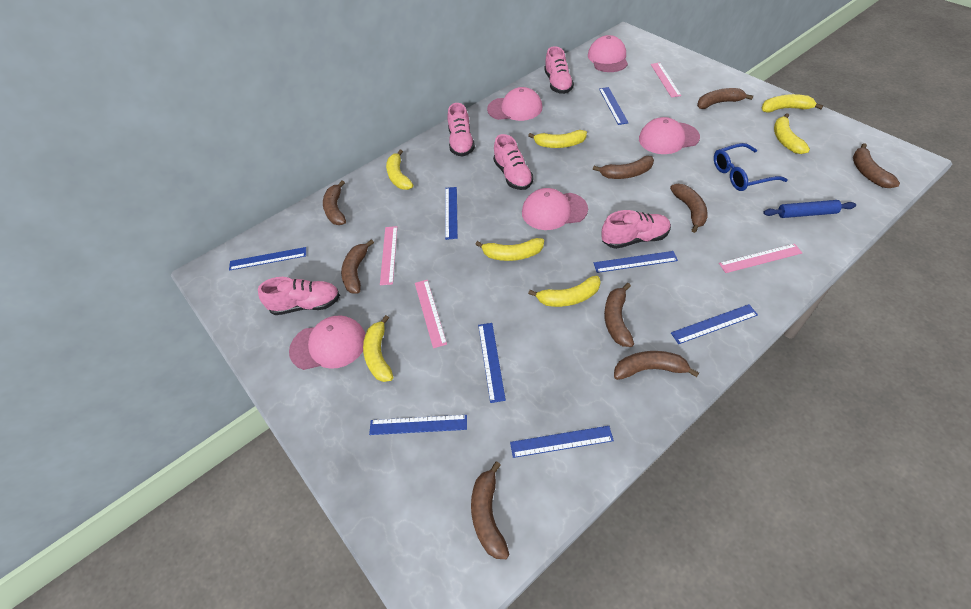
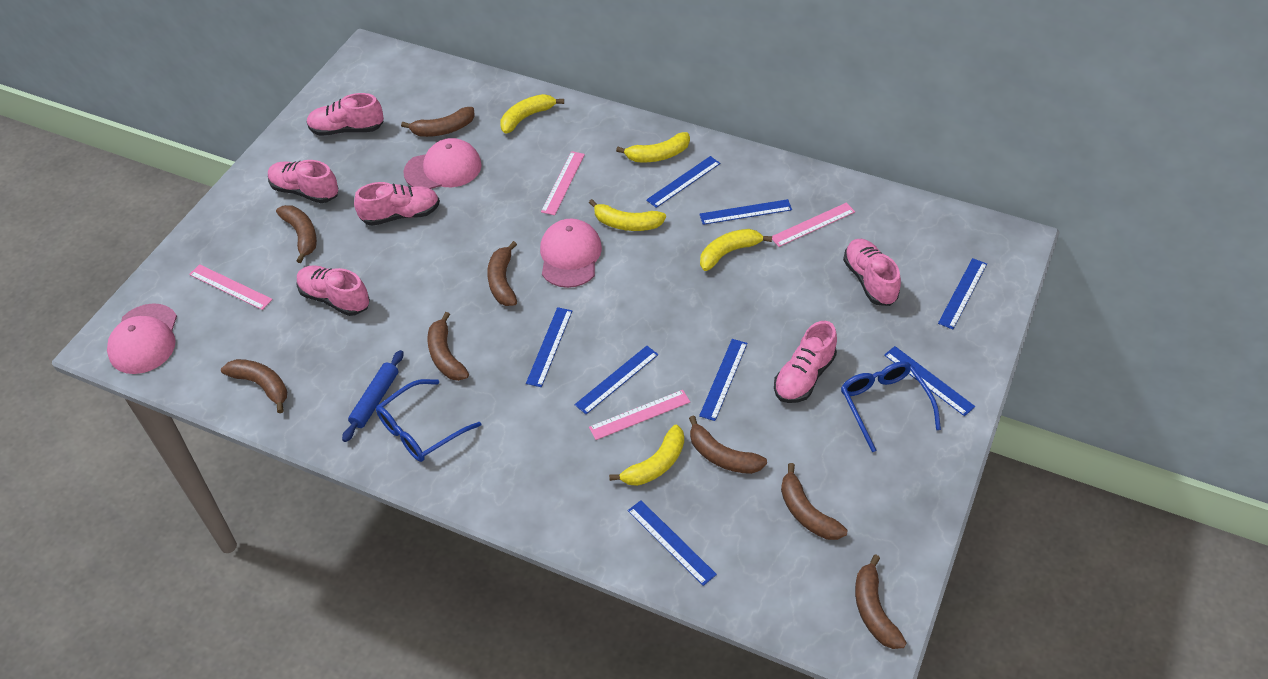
blue glasses: [714,143,788,191] = 1 -> [376,379,481,462] [841,361,941,452] = 2
brown banana: [323,181,346,225] [341,239,374,293] [471,461,509,559] [593,156,654,179] [604,283,634,347] [614,351,699,380] [670,184,708,233] [697,88,753,109] [853,143,900,188] = 9 -> [221,359,287,413] [276,205,317,263] [401,107,475,137] [427,312,469,381] [487,241,517,306] [689,415,767,474] [781,463,848,540] [855,554,907,649] = 8
pink cap: [289,315,366,370] [487,87,542,121] [522,188,588,230] [588,35,628,72] [639,117,700,154] = 5 -> [107,303,177,374] [403,138,482,189] [540,219,602,288] = 3
pink shoe: [258,277,340,315] [448,103,475,157] [493,134,534,190] [544,46,574,94] [602,210,671,249] = 5 -> [268,160,338,203] [297,265,370,316] [306,93,384,136] [354,182,440,226] [774,321,837,403] [843,239,901,306] = 6
yellow banana: [363,315,393,382] [386,150,413,190] [475,238,544,261] [528,130,587,148] [528,276,601,307] [762,94,824,113] [774,113,810,154] = 7 -> [500,94,564,134] [589,199,666,231] [609,425,684,486] [616,132,690,162] [700,229,772,271] = 5

